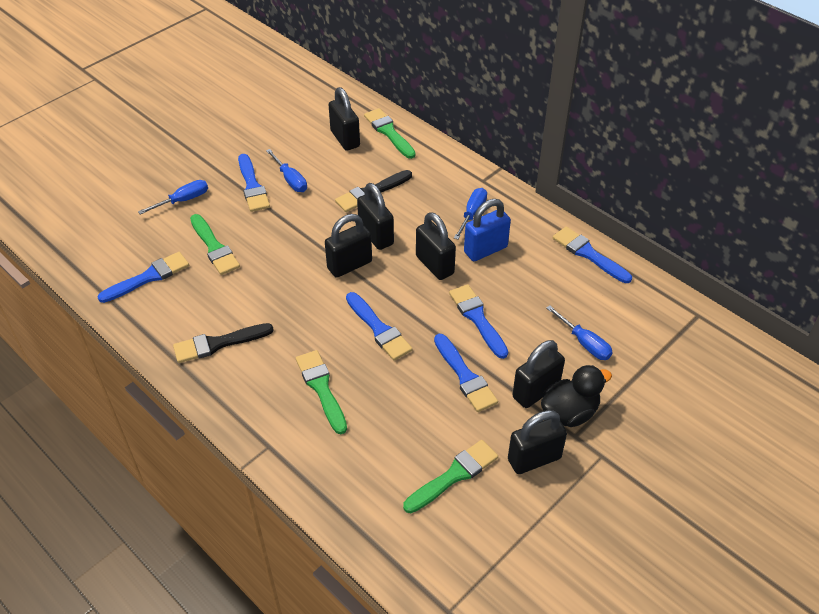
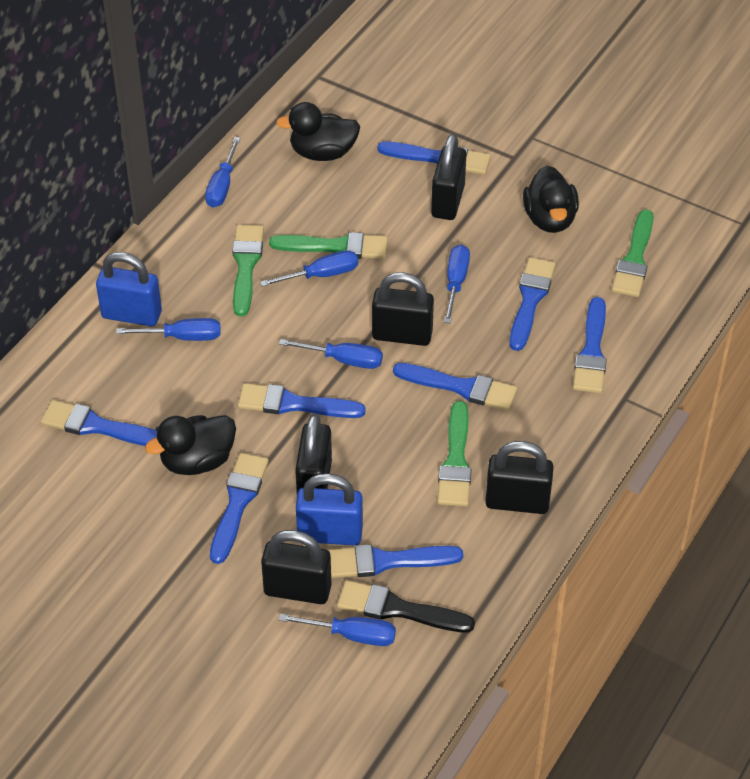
black brush: [173,323,274,363] [335,170,412,212] = 2 -> [337,580,475,633] = 1
black duck: [541,365,612,427] = 1 -> [145,415,236,475] [276,102,360,161] [523,166,579,233] = 3
black padlock: [325,214,372,278] [328,87,360,151] [357,183,394,250] [416,212,456,280] [508,410,567,474] [512,340,565,408] = 6 -> [261,530,331,604] [295,414,332,493] [372,272,434,346] [431,134,466,220] [485,441,554,514] = 5
blue brush: [98,252,189,303] [238,154,270,212] [346,292,413,361] [434,334,498,412] [449,284,508,359] [553,226,632,283] = 6 -> [41,400,157,446] [210,453,269,564] [238,383,366,418] [328,544,463,578] [377,141,491,175] [393,363,517,410] [510,257,556,351] [573,297,607,393] = 8
blue padlock: [464,199,511,261] = 1 -> [96,252,162,326] [296,473,363,546] = 2
blue screwdriver: [138,180,208,214] [266,149,307,192] [454,188,487,239] [546,305,613,360] = 4 -> [116,318,221,341] [205,137,240,207] [260,250,358,287] [279,339,383,369] [279,614,396,646] [444,245,470,323] = 6

